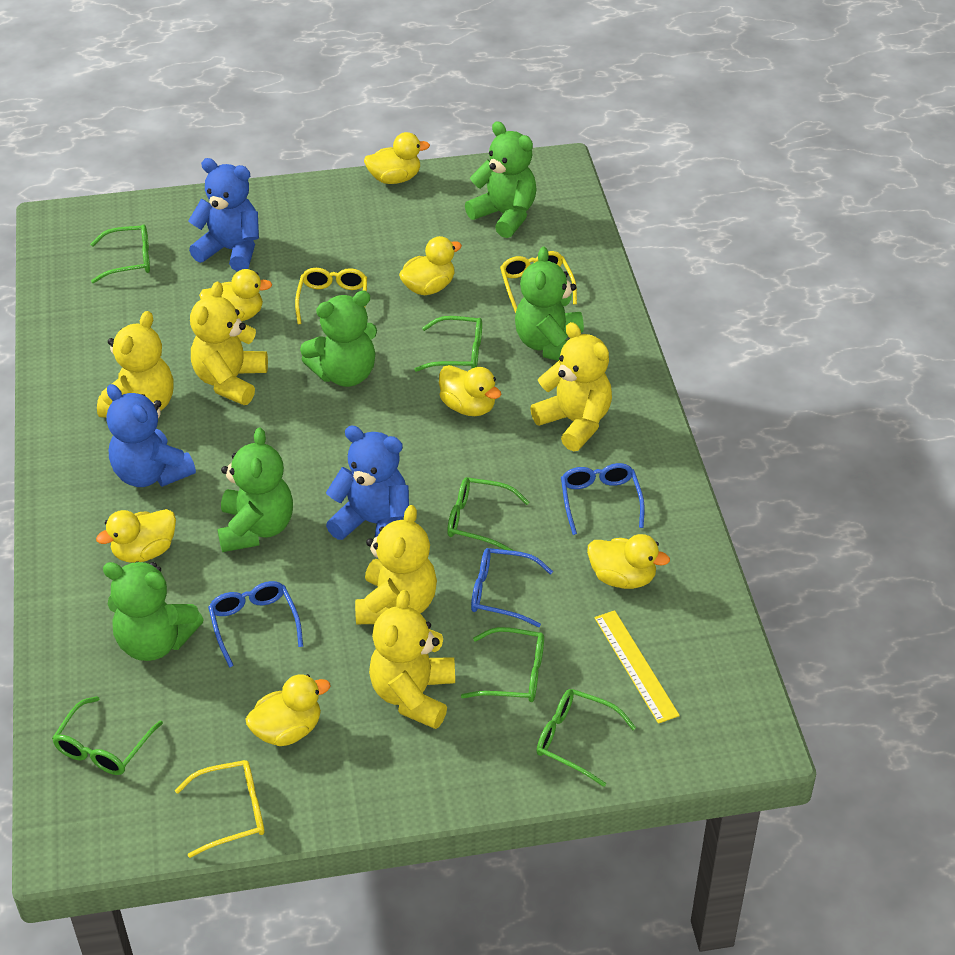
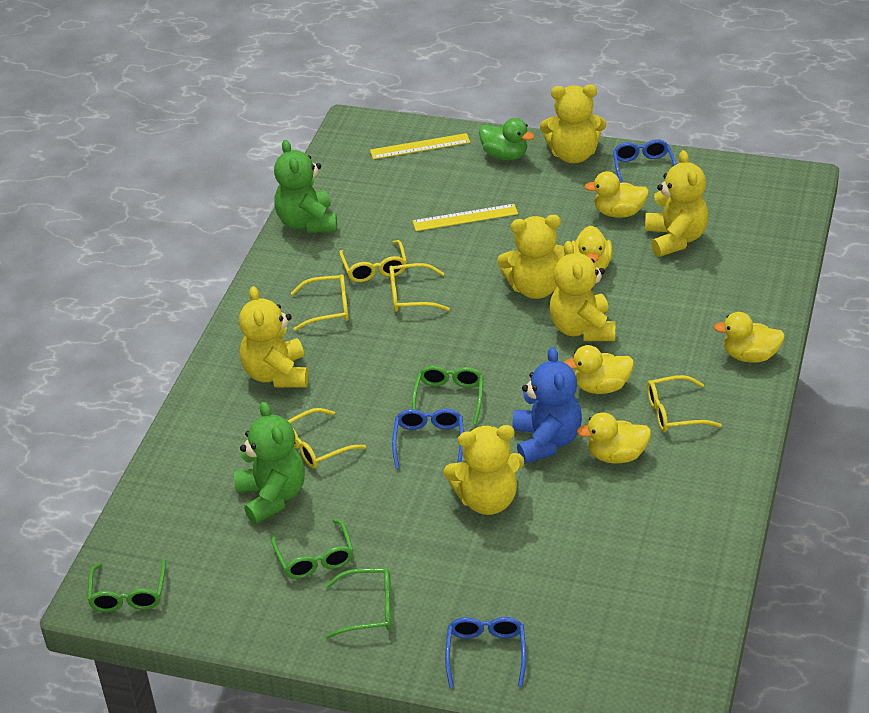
blue teddy bear: [107,384,196,487] [188,158,259,272] [326,426,409,540] = 3 -> [513,347,582,464] = 1
green duck: none = 0 -> [479,118,534,160] = 1
green glasses: [52,696,163,775] [90,224,150,283] [414,316,482,372] [447,477,530,551] [461,627,544,702] [536,689,636,787] = 6 -> [87,559,166,612] [271,519,354,579] [325,568,391,639] [412,366,483,425] = 4
green teddy bear: [103,561,204,661] [217,427,293,552] [300,290,377,387] [465,121,537,238] [515,247,584,361] = 5 -> [234,402,305,524] [274,140,337,233] = 2
yellow duck: [96,509,176,563] [199,269,272,321] [246,674,331,746] [364,132,430,184] [399,236,462,295] [439,365,501,416] [587,534,670,589] = 7 -> [564,345,634,394] [571,226,613,269] [577,413,651,464] [584,171,649,218] [713,312,785,363] = 5
yellow glasses: [175,760,264,858] [295,268,367,324] [500,251,577,313] = 3 -> [288,408,366,468] [291,274,349,331] [339,240,407,282] [389,263,450,312] [647,375,722,432] = 5
yellow ruler: [594,610,680,724] = 1 -> [370,133,470,159] [413,204,518,231] = 2
yellow teddy bear: [97,311,174,418] [190,282,268,405] [355,505,437,624] [369,590,455,729] [530,322,612,451] = 5 -> [239,286,308,388] [444,425,524,515] [497,215,566,299] [540,84,606,163] [550,241,616,341] [645,150,709,257] = 6

